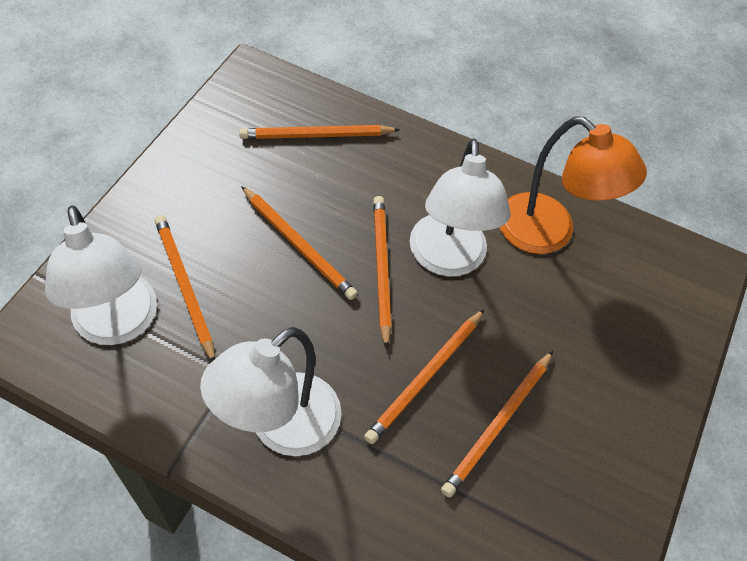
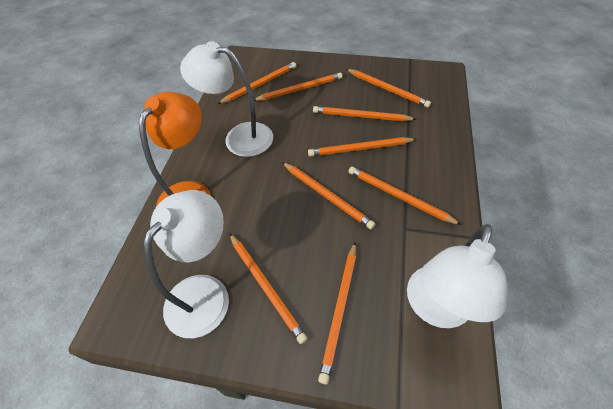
orange pencil: [155,215,215,361] [239,125,400,139] [241,186,358,300] [364,309,484,444] [373,196,392,349] [441,351,553,498] = 6 -> [218,62,296,104] [229,233,308,344] [254,73,343,101] [282,162,375,229] [308,137,416,156] [313,106,416,121] [318,242,356,384] [346,69,431,108] [348,167,461,225] = 9

